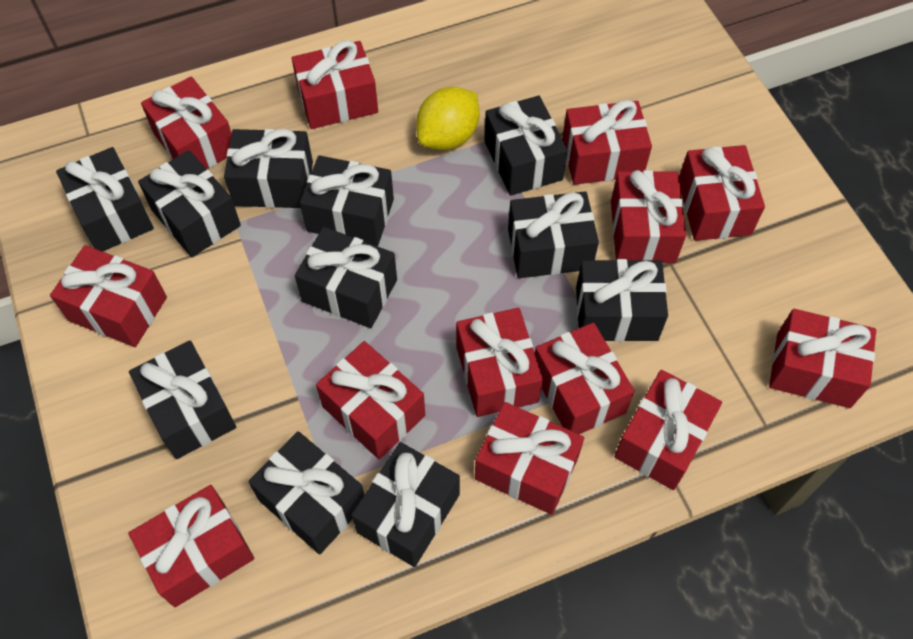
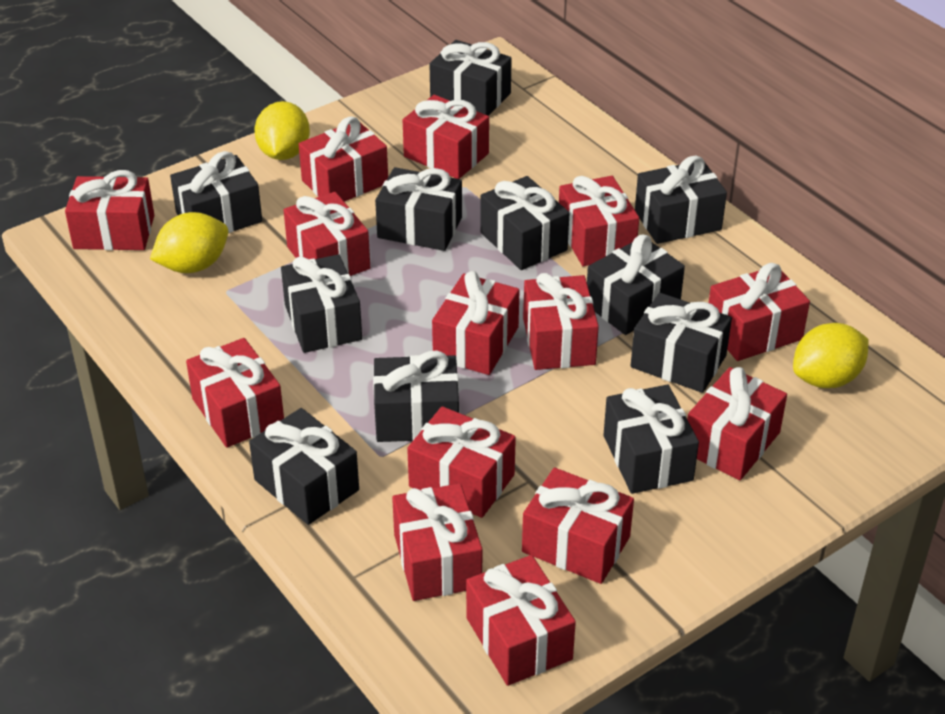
red gift: [50,245,167,347] [128,485,254,607] [141,76,232,169] [292,40,378,129] [316,341,425,459] [456,308,543,417] [475,402,584,515] [535,323,635,434] [562,100,652,185] [611,170,686,263] [614,370,722,490] [679,145,765,241] [769,309,876,408] = 13 -> [65,170,154,250] [186,338,284,448] [284,192,370,276] [299,116,388,202] [392,483,482,601] [403,95,489,179] [407,406,516,518] [432,271,520,375] [466,555,576,686] [522,468,634,584] [523,273,599,370] [559,176,639,266] [687,367,787,480] [709,263,810,361] = 14
yellow lemon: [416,87,480,150] = 1 -> [150,212,228,273] [254,101,310,160] [793,323,869,388] = 3

